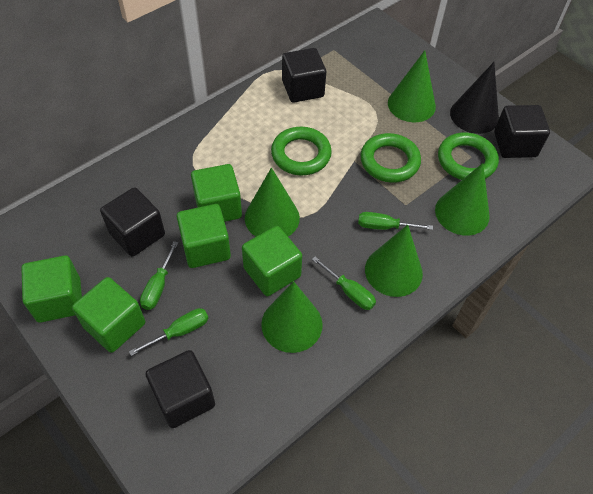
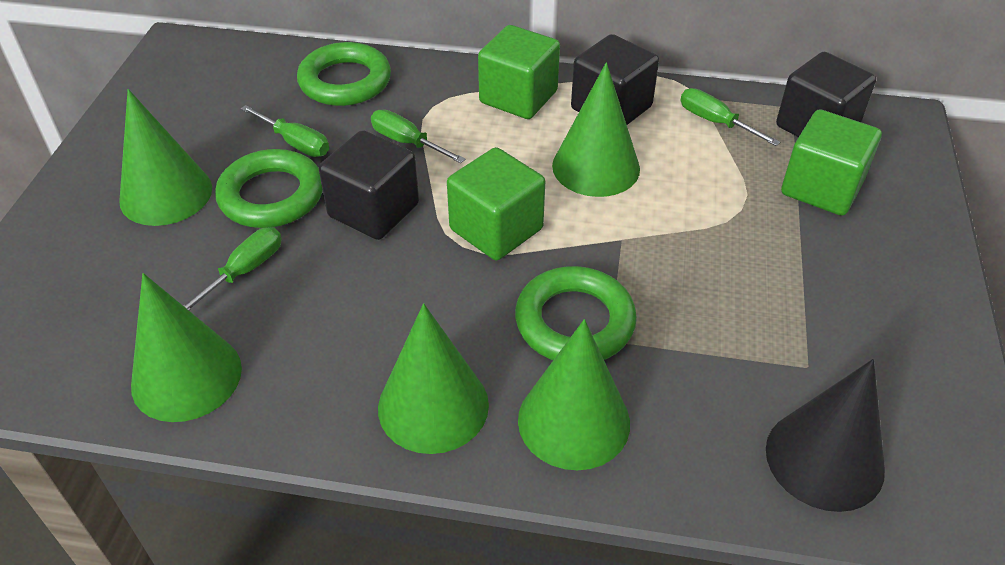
black cube: [100,187,165,257] [145,350,215,428] [282,48,326,103] [494,105,550,158] = 4 -> [319,130,419,240] [571,34,659,125] [776,52,876,137] = 3
green cube: [21,255,82,323] [72,277,145,353] [177,204,231,268] [191,164,242,222] [242,226,302,296] = 5 -> [447,147,545,260] [478,25,560,119] [781,110,882,216] = 3

